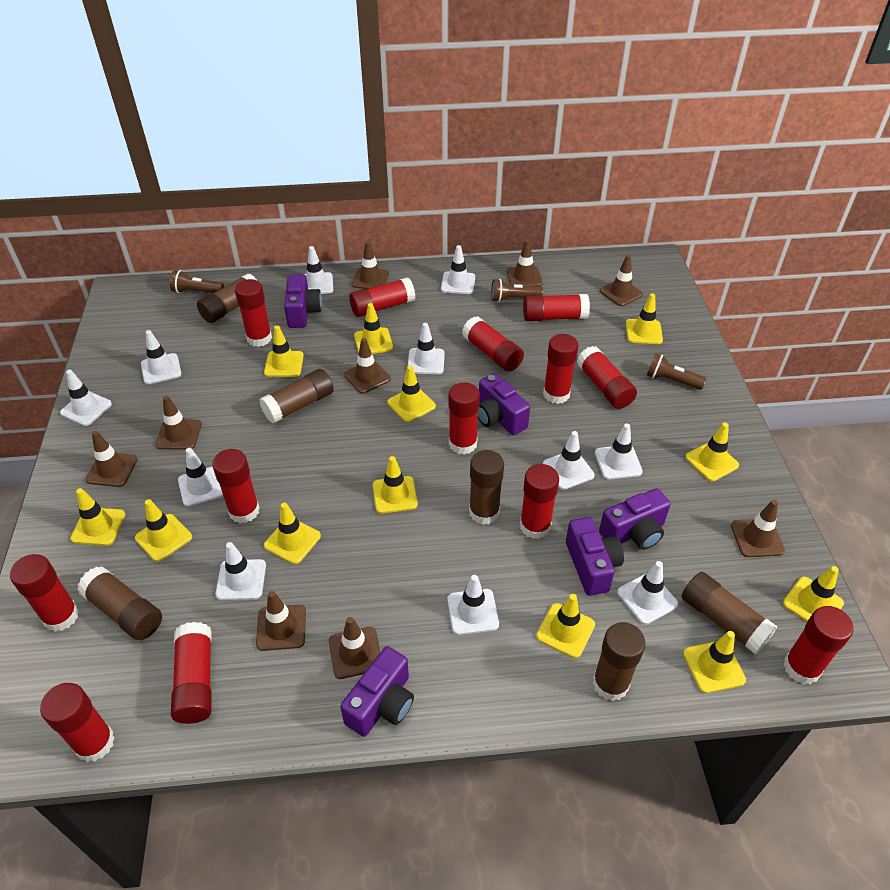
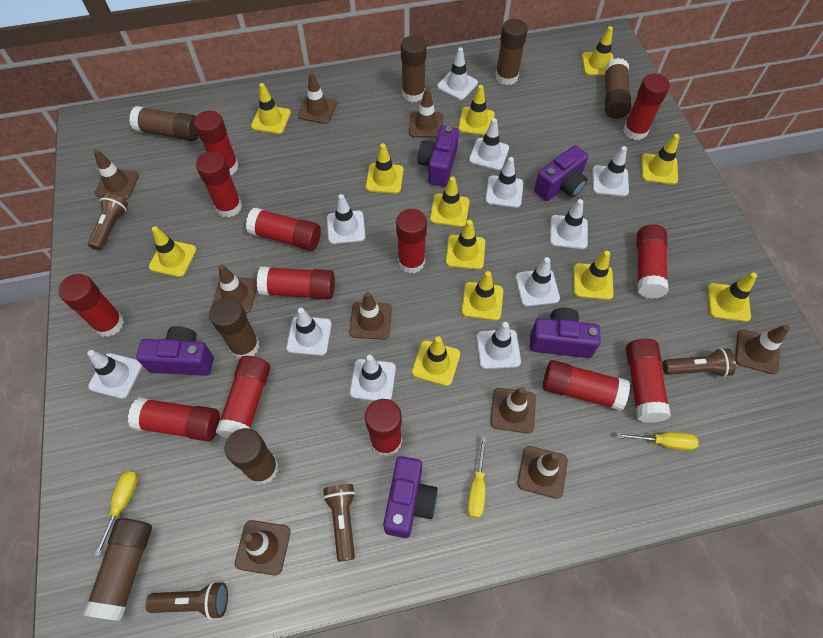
brown flashlight: [170,270,224,293] [491,279,543,302] [647,353,707,390] = 3 -> [88,193,128,250] [145,581,228,620] [323,484,355,562] [663,348,736,377] = 4
brown glue stick: [77,566,162,640] [197,273,257,323] [259,369,334,423] [469,450,504,525] [592,622,646,701] [682,572,777,655] = 6 -> [83,518,152,621] [129,106,199,141] [209,297,259,358] [225,428,279,485] [401,36,427,102] [495,19,528,85] [605,58,631,119] = 7
yellow screwdriver: none = 0 -> [94,471,138,557] [467,437,487,518] [617,432,699,451] = 3

